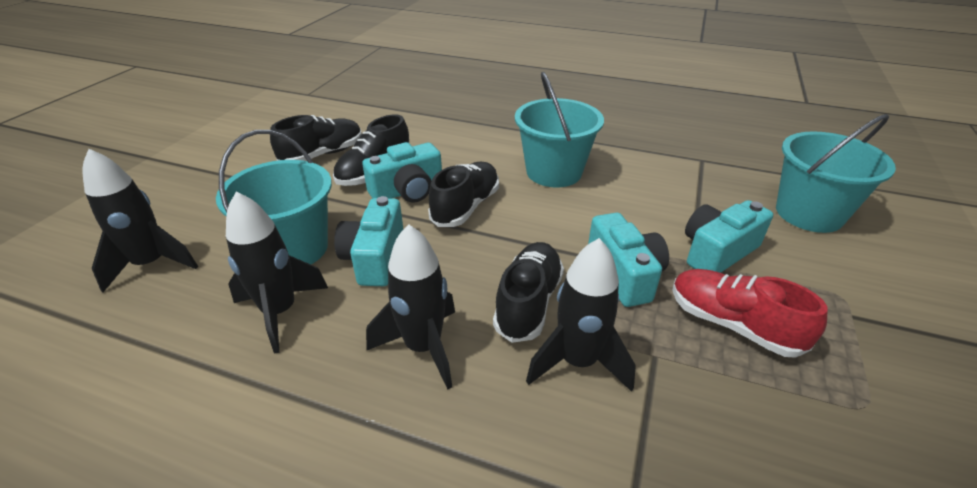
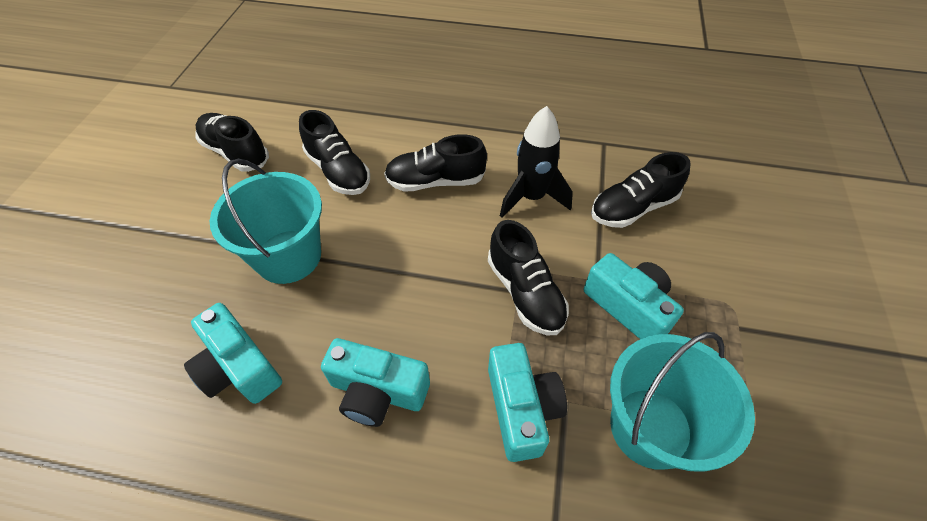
black rocket: [83,149,198,292] [226,191,328,353] [366,224,455,389] [526,238,636,392] = 4 -> [500,106,573,218] = 1
black shoe: [270,115,362,161] [333,114,409,186] [428,162,499,227] [493,242,564,343] = 4 -> [195,113,269,172] [299,110,370,195] [384,134,487,192] [488,220,569,335] [591,152,691,228] = 5
red shoe: [672,269,827,358] = 1 -> none = 0
turquoise bucket: [216,130,332,264] [515,72,604,187] [776,114,896,233] = 3 -> [210,159,322,284] [610,332,755,472] = 2

